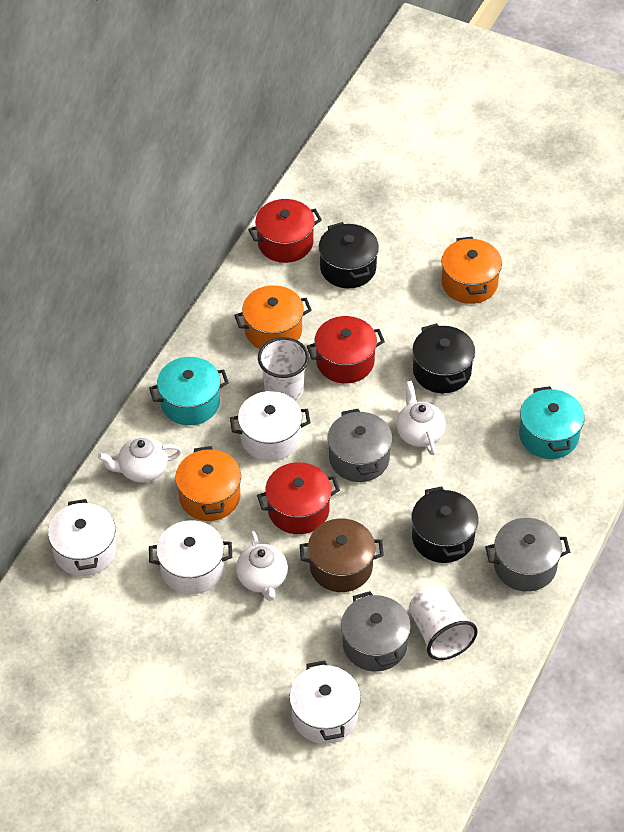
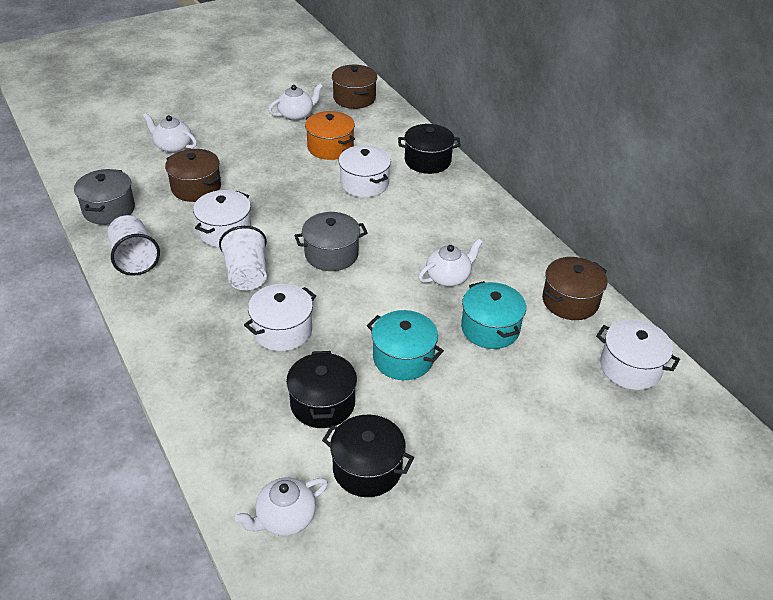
brown pot: [300,518,384,592] = 1 -> [165,149,221,202] [332,65,377,109] [542,257,608,320] = 3
grey pot: [327,409,392,482] [341,591,411,672] [485,518,570,592] = 3 -> [74,169,135,225] [294,212,368,271] = 2
orange pot: [175,446,241,521] [234,285,312,349] [441,237,502,304] = 3 -> [305,111,355,160] = 1
red pot: [248,199,322,263] [257,462,340,534] [307,316,385,383] = 3 -> none = 0
white teapot: [98,436,182,482] [236,531,288,601] [397,381,445,455] = 3 -> [143,113,197,153] [235,478,328,536] [268,84,323,121] [419,239,483,287] = 4

